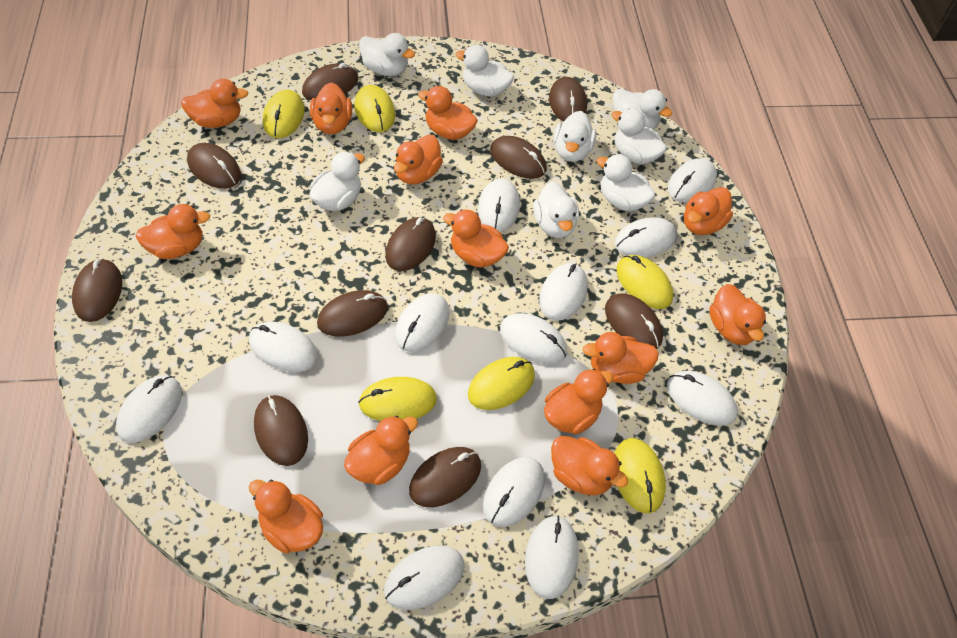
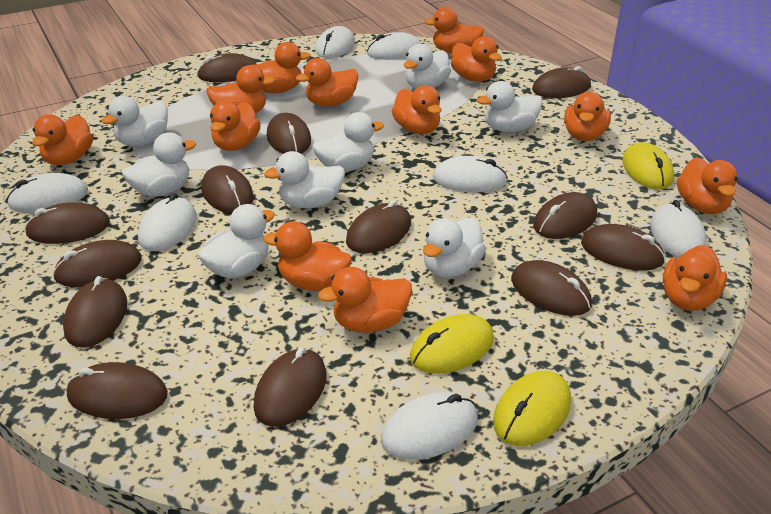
brown mouse: [72,258,122,322] [187,143,241,189] [254,395,308,466] [302,63,358,100] [317,290,388,337] [385,217,436,271] [409,447,481,507] [490,136,546,179] [549,77,587,122] [605,293,663,349] = 10 -> [24,202,110,244] [53,240,142,287] [63,276,127,348] [67,362,168,419] [197,53,256,82] [201,165,254,213] [253,347,326,427] [267,113,311,154] [346,200,411,253] [511,260,592,316] [532,66,591,98] [533,192,597,239] [581,224,666,271] = 13
white mouse: [116,375,182,443] [249,322,318,372] [384,545,465,610] [395,293,449,352] [478,179,520,232] [483,457,545,527] [500,313,567,364] [525,516,579,599] [539,263,588,321] [615,217,677,257] [667,371,738,426] [668,158,717,203] = 12 -> [6,173,88,213] [138,193,196,251] [315,26,355,58] [367,32,422,60] [381,392,478,460] [433,156,508,193] [650,200,707,258] = 7
yellow mouse: [263,90,305,138] [354,85,395,132] [358,377,437,421] [468,357,535,410] [614,438,666,513] [617,255,673,309] = 6 -> [410,314,494,374] [493,371,571,446] [622,142,674,190] = 3

